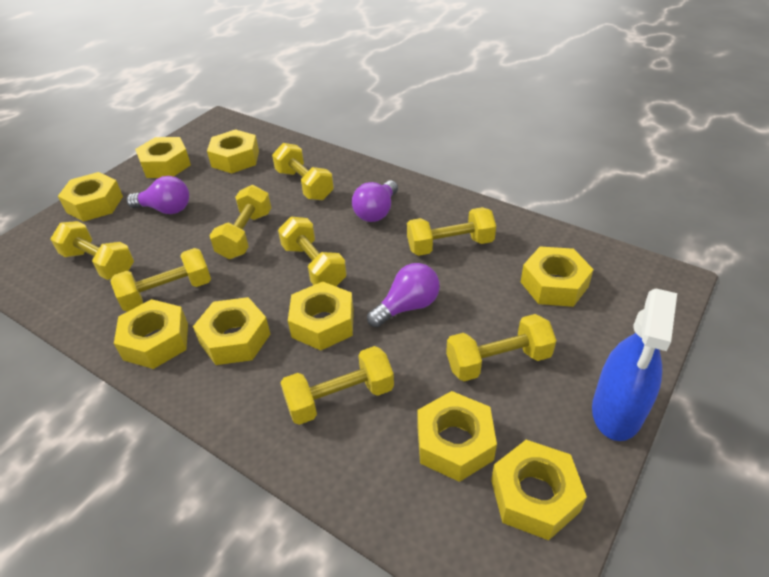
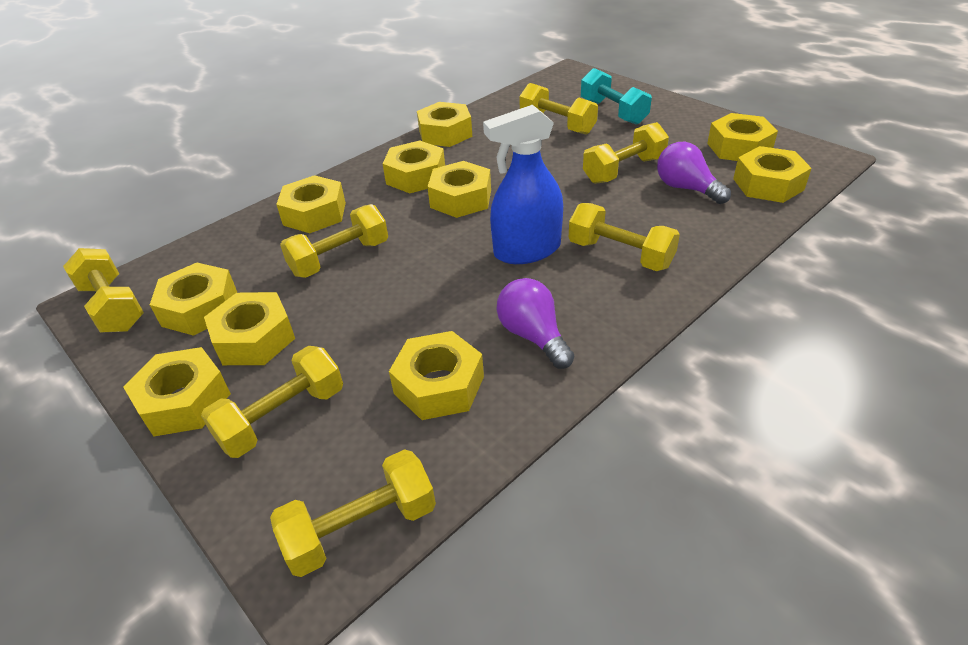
purple light bulb: [127,176,189,214] [352,180,398,222] [367,263,440,327] = 3 -> [497,278,574,369] [657,142,731,204] = 2
turquoise dumbbell: none = 0 -> [581,68,652,125] = 1
yellow dumbbell: [50,221,134,280] [110,248,211,312] [209,185,271,259] [272,143,334,200] [278,216,347,286] [280,346,394,425] [407,207,496,256] [446,314,556,381] = 8 -> [63,248,144,333] [201,346,343,458] [270,449,436,577] [280,204,388,278] [519,83,598,135] [569,203,680,271] [583,122,669,184] = 7
yellow nut: [58,172,123,222] [114,299,188,369] [135,137,191,178] [193,297,270,365] [207,129,259,173] [288,281,354,350] [417,391,497,482] [491,440,587,540] [521,247,594,307] = 9 -> [123,347,231,437] [150,263,237,336] [204,292,295,365] [276,175,346,233] [382,141,445,194] [389,331,484,420] [417,102,472,147] [427,161,491,218] [707,113,778,161] [733,146,811,203] = 10

